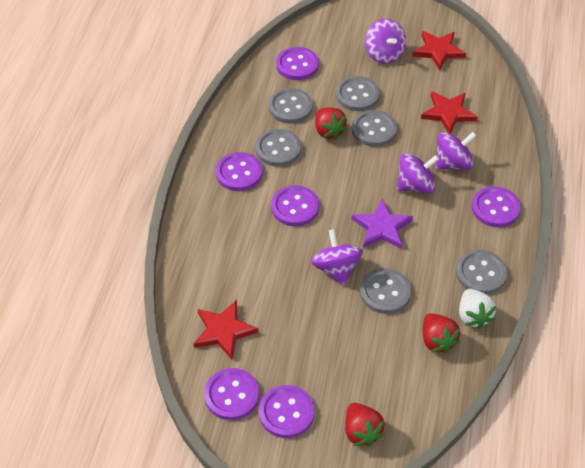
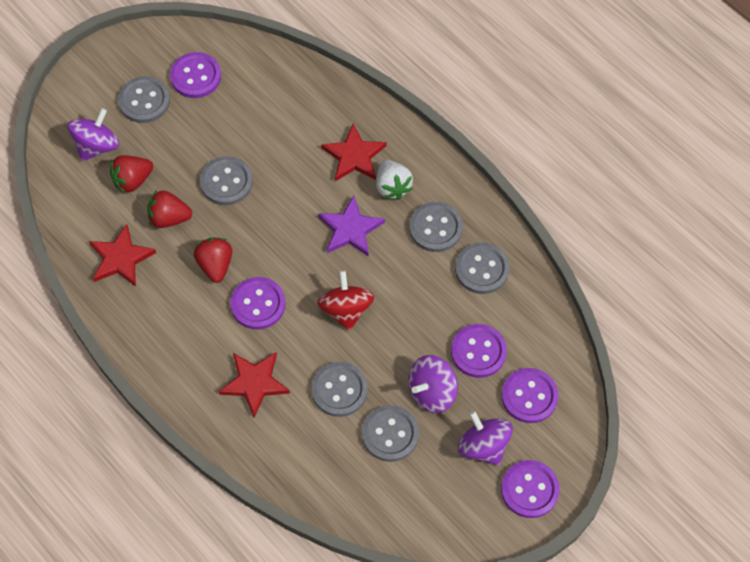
purple button: [204,368,259,420] [216,152,262,191] [259,385,314,438] [271,185,319,226] [276,47,319,80] [472,186,521,227] = 6 -> [170,52,221,98] [230,277,286,330] [451,324,507,378] [501,460,560,518] [502,368,559,423] = 5
purple spinning top: [311,229,363,285] [365,19,406,64] [396,153,439,193] [435,132,477,170] = 4 -> [68,108,119,161] [408,355,458,413] [458,411,513,465] = 3
red spinning top: none = 0 -> [317,270,374,331] = 1

